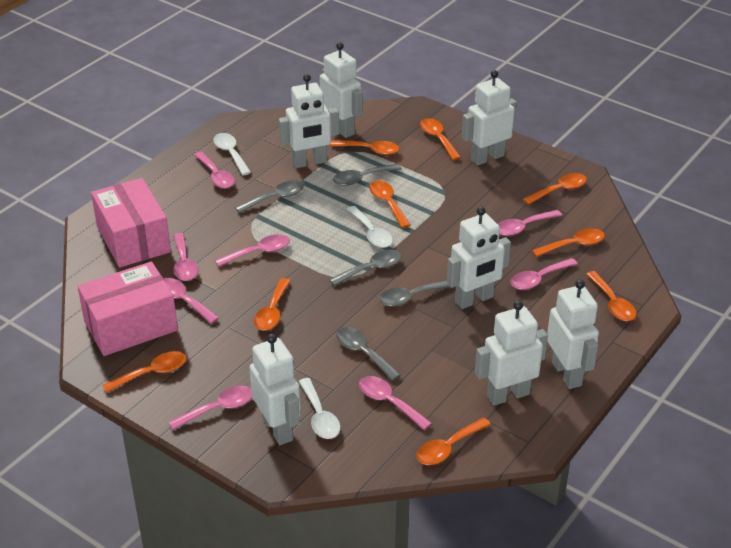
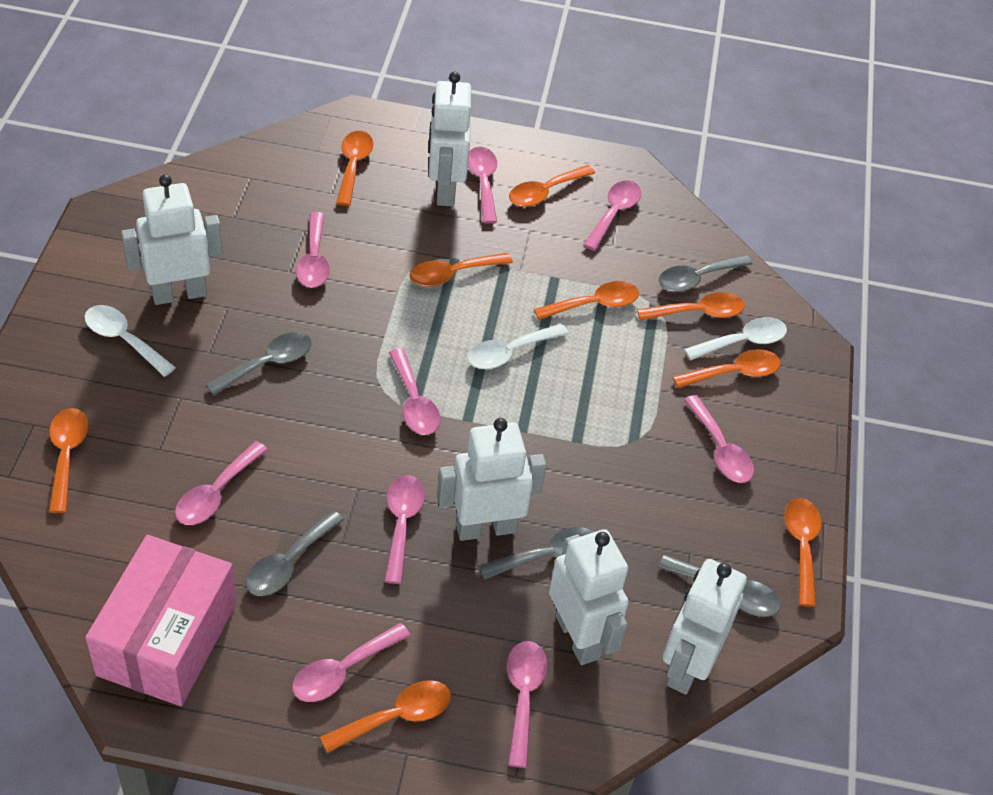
pink box: [77,261,178,356] [91,178,171,268] = 2 -> [85,535,236,706] = 1
pink spoon: [164,278,219,324] [169,386,252,430] [173,233,198,281] [194,152,235,188] [215,234,290,267] [359,376,432,430] [498,210,562,236] [511,258,578,290] = 8 -> [175,441,268,525] [292,623,411,702] [296,212,330,288] [384,475,425,584] [389,348,440,435] [468,147,497,224] [507,641,548,768] [583,180,641,251] [684,395,754,483] = 9
white robot: [249,334,301,445] [279,74,339,168] [320,42,363,138] [447,206,511,309] [462,70,517,166] [475,300,548,406] [547,279,599,389] = 7 -> [121,174,223,305] [429,72,471,206] [437,418,546,541] [549,529,629,665] [663,559,747,695] = 5

